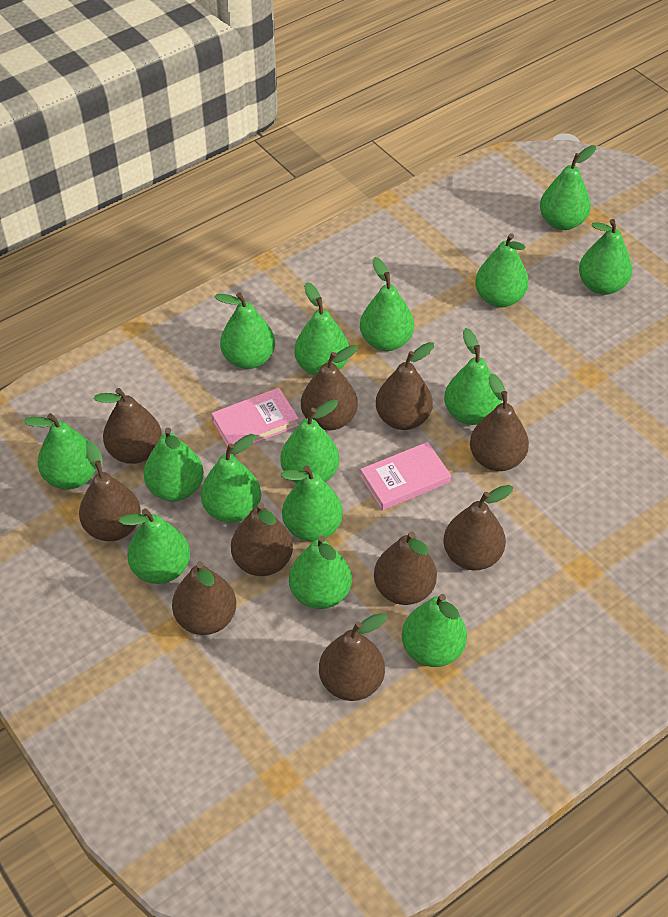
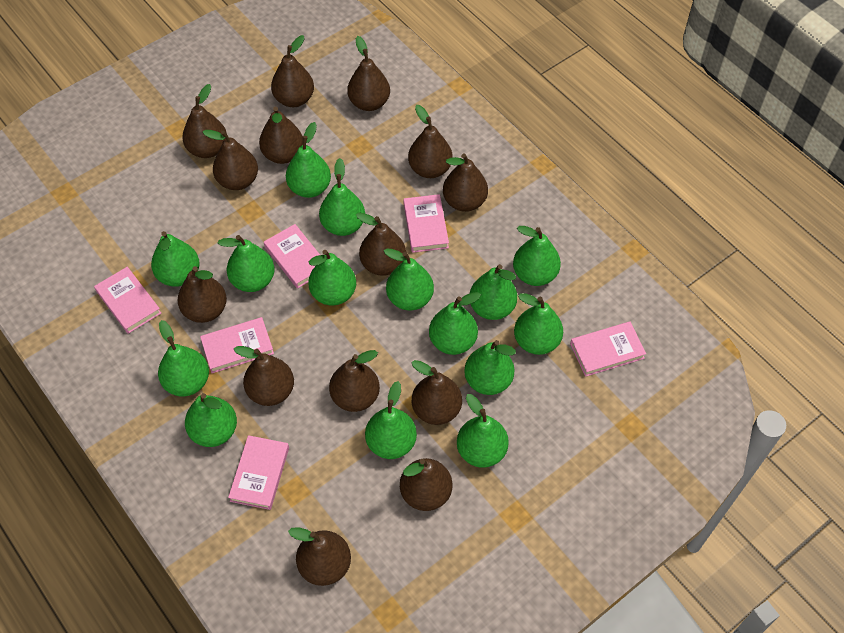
brown pear: [79,441,141,541] [94,388,162,464] [172,562,236,635] [231,502,293,576] [301,345,358,430] [319,613,387,701] [374,531,437,605] [376,342,434,430] [443,485,513,571] [470,374,529,471] = 10 -> [177,266,227,323] [182,84,227,158] [203,130,258,190] [234,346,294,406] [259,107,303,164] [271,35,314,107] [288,527,351,586] [329,350,380,412] [347,36,390,111] [356,213,406,276] [400,458,452,511] [408,105,453,178] [411,360,462,425] [443,153,488,212] = 14
pink book: [211,388,299,447] [360,442,451,510] = 2 -> [94,267,161,334] [200,317,274,373] [228,435,289,510] [264,224,320,289] [403,194,449,253] [570,321,646,377] = 6

